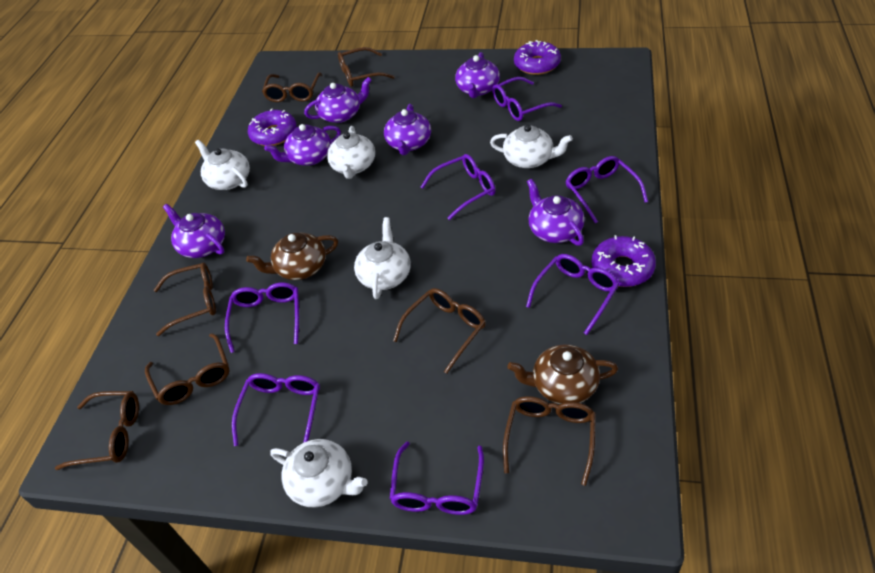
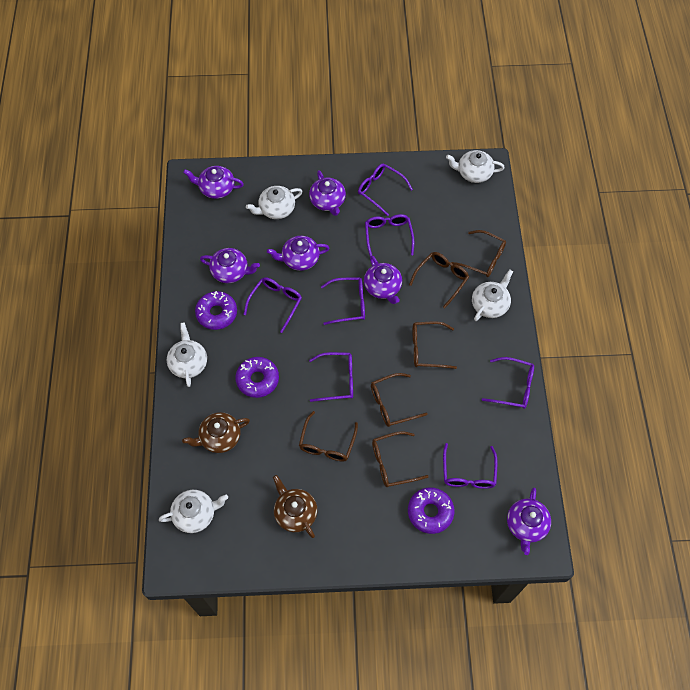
brown glasses: [55,391,139,470] [145,333,230,405] [154,262,216,336] [262,72,322,102] [338,47,395,87] [393,288,486,374] [503,396,596,486] = 7 -> [299,411,358,462] [371,373,428,427] [372,431,429,487] [409,252,469,308] [413,321,457,369] [451,230,506,277] = 6

